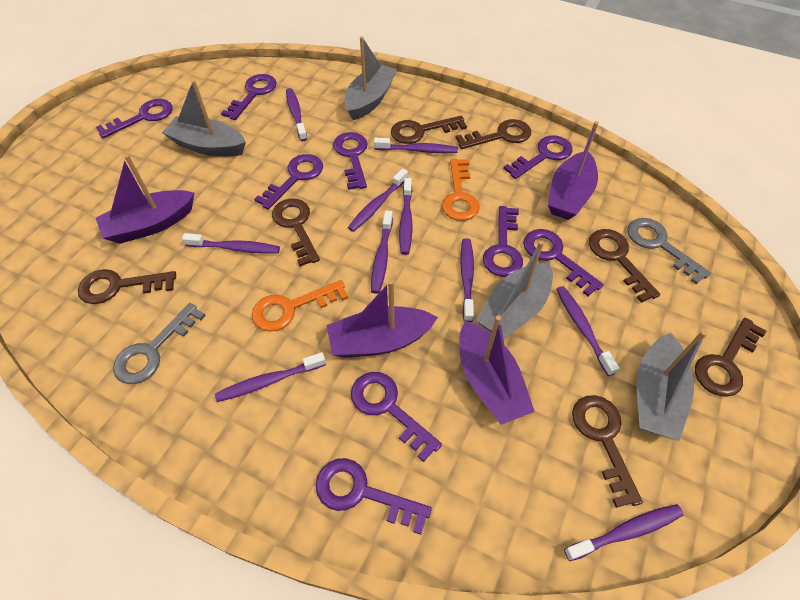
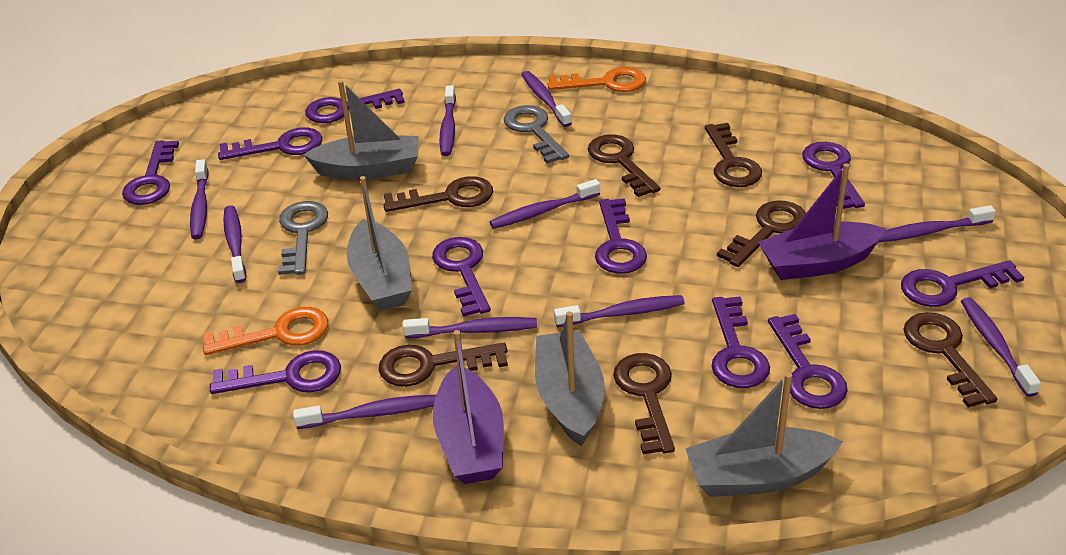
purple boat: [96,155,194,244] [327,280,438,358] [459,315,535,425] [548,121,599,220] = 4 -> [433,330,504,484] [758,163,886,280] = 2
purple key: [96,99,172,138] [221,74,277,120] [254,154,323,210] [316,458,432,535] [333,132,368,190] [351,372,442,462] [483,206,523,277] [503,135,573,179] [523,229,604,297] = 9 -> [122,140,179,205] [210,350,341,394] [218,127,322,160] [305,89,405,123] [432,237,491,317] [595,198,647,274] [712,296,770,388] [768,314,848,409] [802,142,865,209] [901,260,1024,307] = 10

